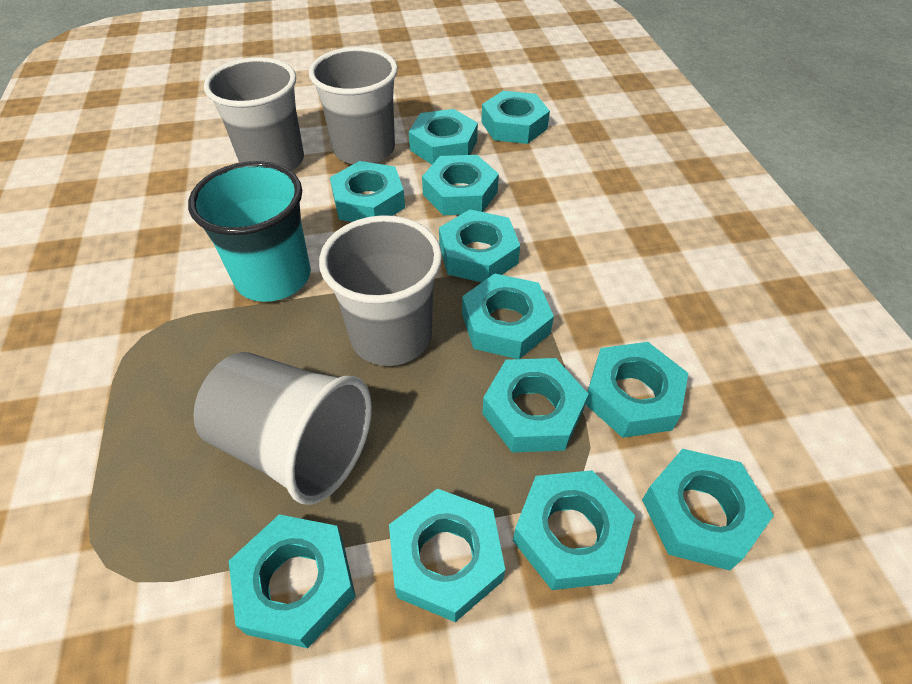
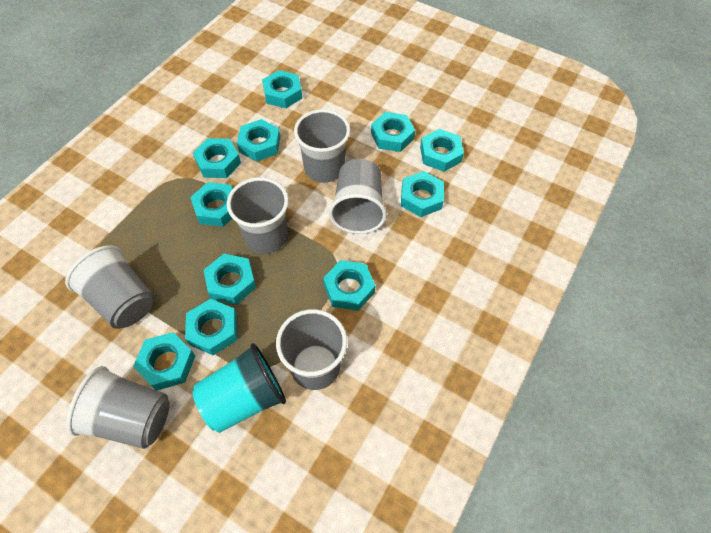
grey cup: [193,352,372,505] [204,57,304,171] [309,47,398,164] [319,215,442,366] = 4 -> [65,245,154,329] [66,366,170,449] [227,177,289,254] [276,309,347,390] [294,109,350,183] [329,159,387,234] = 6
turquoise nut: [229,514,356,648] [330,161,405,222] [389,488,505,622] [409,109,478,164] [422,155,499,215] [439,209,520,282] [462,273,554,359] [481,91,550,144] [482,358,589,452] [513,470,635,590] [585,342,688,438] [642,449,774,570] = 12 -> [133,332,195,391] [185,299,237,355] [190,182,232,227] [193,138,241,178] [204,254,256,305] [237,119,280,162] [262,70,302,108] [323,260,376,311] [371,112,415,152] [401,171,444,217] [420,129,464,172] = 11

